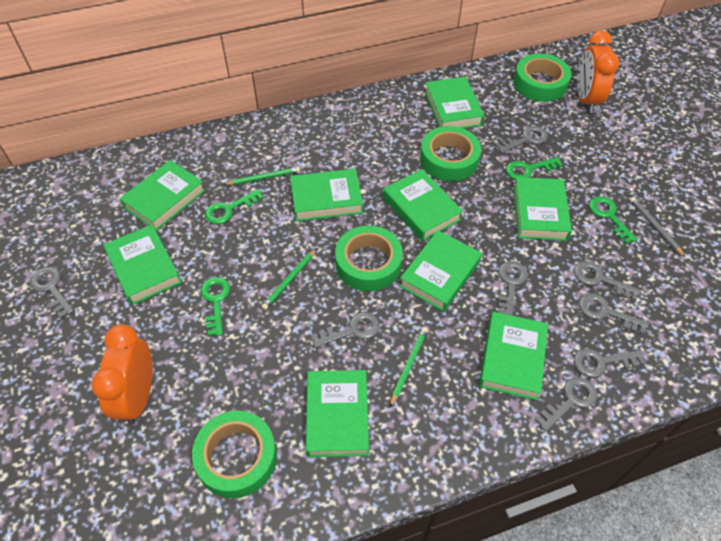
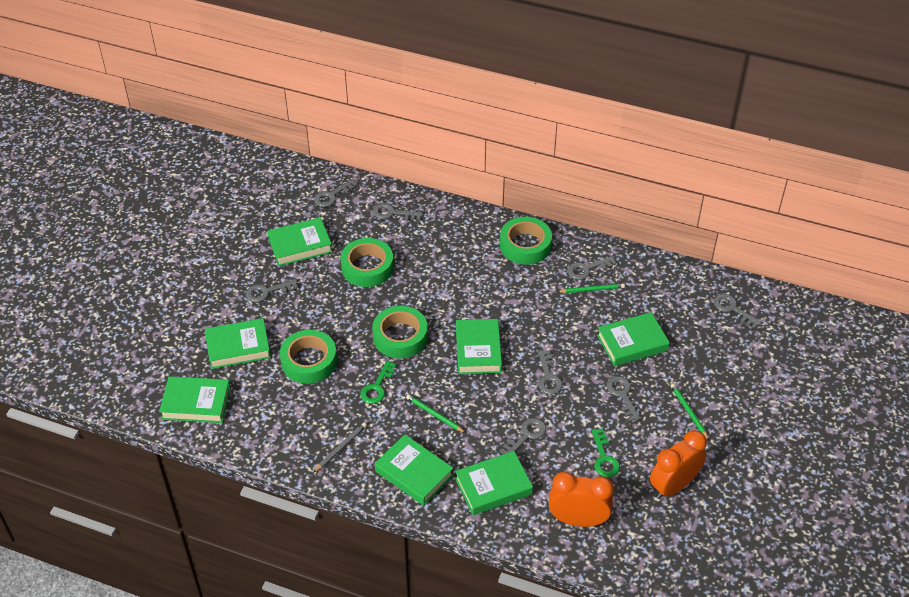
green book: [103,225,182,305] [120,160,206,231] [290,169,363,221] [306,370,369,457] [383,169,463,242] [399,230,482,312] [425,76,485,129] [479,312,548,400] [513,177,572,241] = 9 -> [159,376,231,423] [205,318,271,369] [268,217,332,266] [375,434,453,506] [455,451,533,515] [456,319,502,374] [597,312,670,366] = 7
green key: [201,277,230,336] [205,189,264,224] [506,157,563,180] [589,196,637,244] = 4 -> [360,360,396,404] [591,429,620,477] = 2

